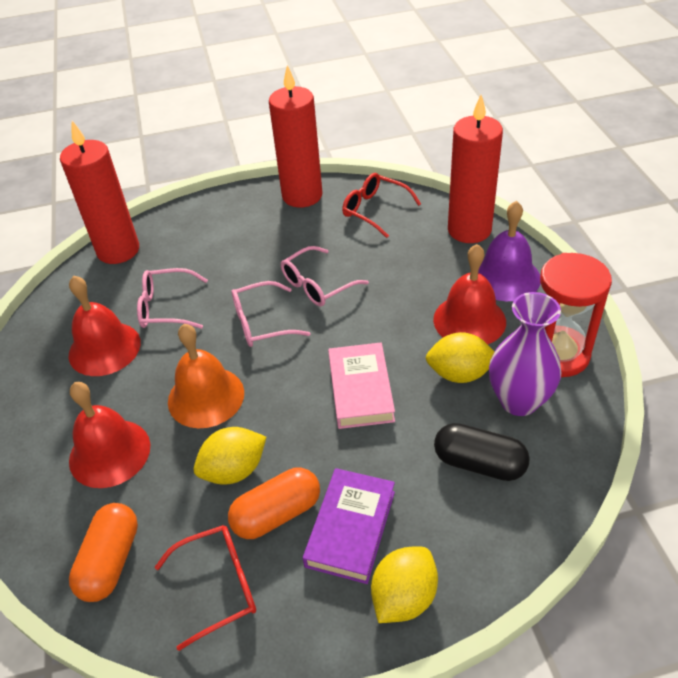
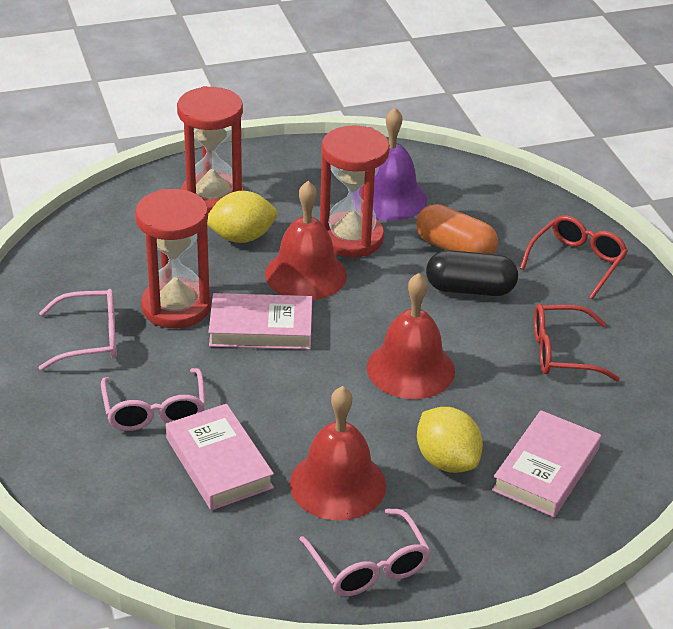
orange bell: [168,324,244,428] = 1 -> none = 0
orange capsule: [69,503,138,602] [228,467,320,539] = 2 -> [416,204,498,254] = 1
pink book: [328,342,395,429] = 1 -> [166,404,274,510] [208,293,312,350] [492,410,601,517] = 3
purple book: [303,468,395,584] = 1 -> none = 0
purple vase: [489,292,561,416] = 1 -> none = 0
red candle: [60,121,139,264] [269,65,322,208] [448,95,503,243] = 3 -> none = 0
red hourglass: [540,253,612,377] = 1 -> [135,189,211,329] [177,86,244,214] [320,125,390,257] = 3
yellow lemon: [194,427,266,485] [371,547,438,623] [426,332,494,383] = 3 -> [207,191,277,243] [417,407,483,473] = 2

